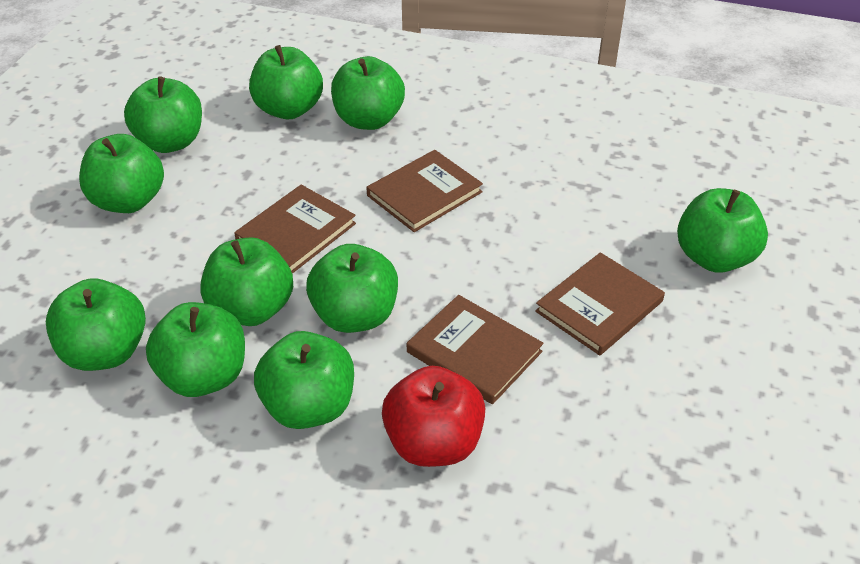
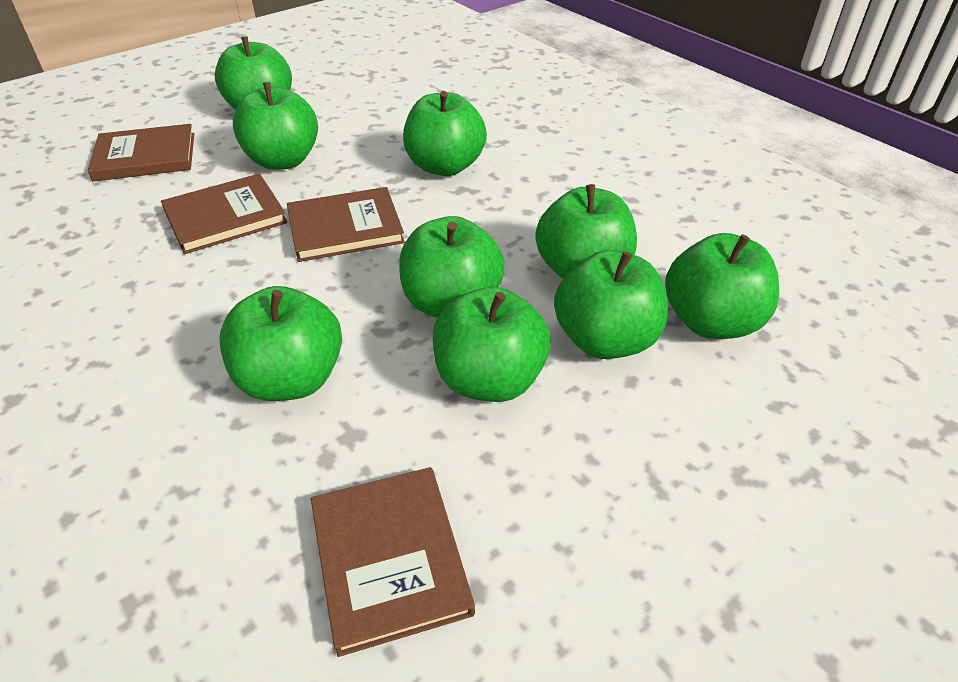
green apple: [46,278,146,371] [79,134,164,213] [124,77,202,153] [146,302,245,397] [200,237,293,326] [249,45,323,119] [254,331,354,429] [306,244,398,333] [331,56,405,130] [677,188,768,273] = 10 -> [215,36,292,110] [220,286,342,401] [233,82,318,170] [399,216,505,318] [403,91,487,176] [433,287,551,402] [535,184,637,279] [554,250,668,359] [665,233,779,339] = 9
red apple: [382,366,485,467] = 1 -> none = 0

